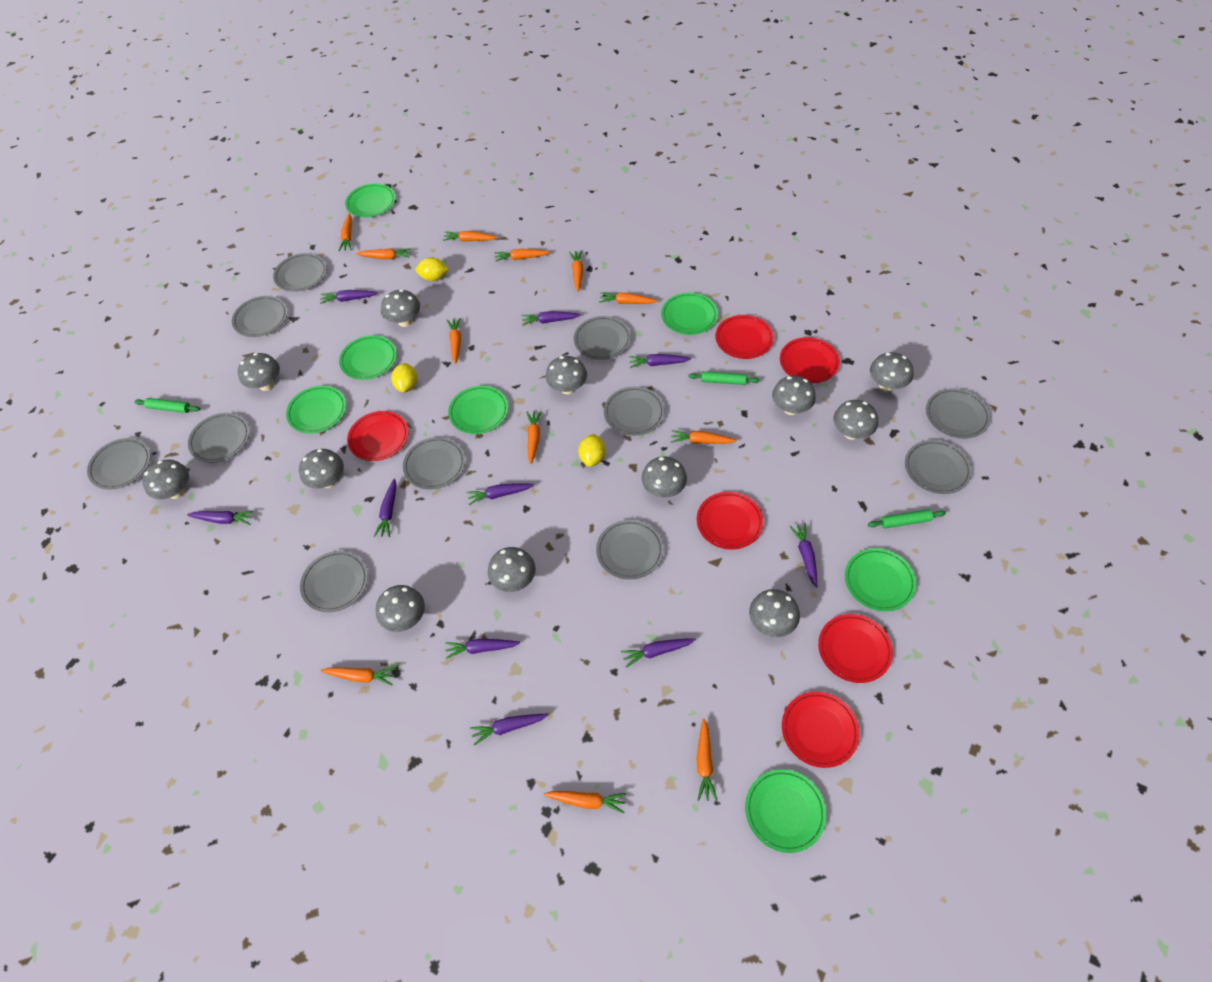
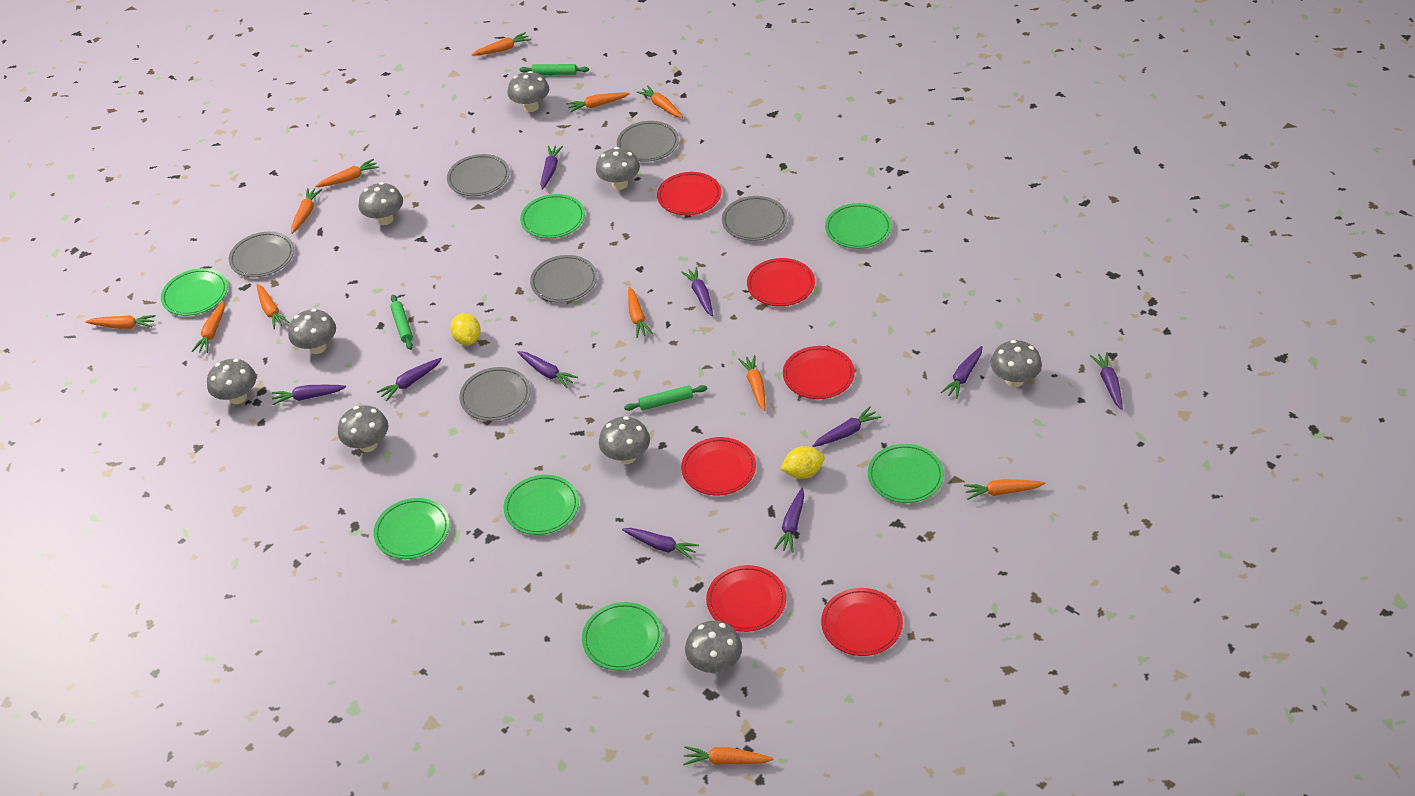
grey mushroom: [142,459,189,500] [238,353,280,391] [299,449,344,489] [376,585,425,632] [381,289,420,327] [488,547,536,592] [546,356,587,394] [642,457,687,498] [749,589,800,637] [772,376,816,415] [833,400,878,440] [870,352,914,392] = 12 -> [207,359,256,404] [288,309,336,354] [338,405,389,452] [359,182,403,225] [507,71,549,112] [596,147,640,190] [599,416,650,464] [685,621,742,673] [991,340,1042,387] = 9
grey plate: [87,438,151,490] [188,413,250,463] [232,296,288,337] [273,253,327,292] [300,551,368,612] [403,437,465,489] [574,316,631,360] [596,520,664,580] [604,387,665,436] [905,440,972,494] [926,388,991,439] = 11 -> [229,232,294,277] [447,154,510,196] [459,367,531,421] [530,255,597,303] [617,121,679,162] [722,196,787,241] = 6
yellow lemon: [391,363,417,393] [416,257,449,281] [578,434,605,467] = 3 -> [450,313,481,345] [780,446,825,479] = 2

